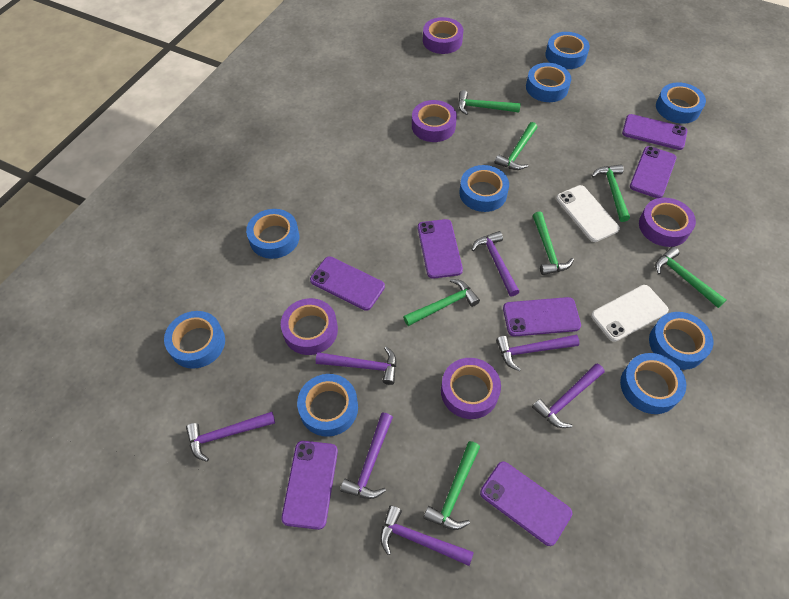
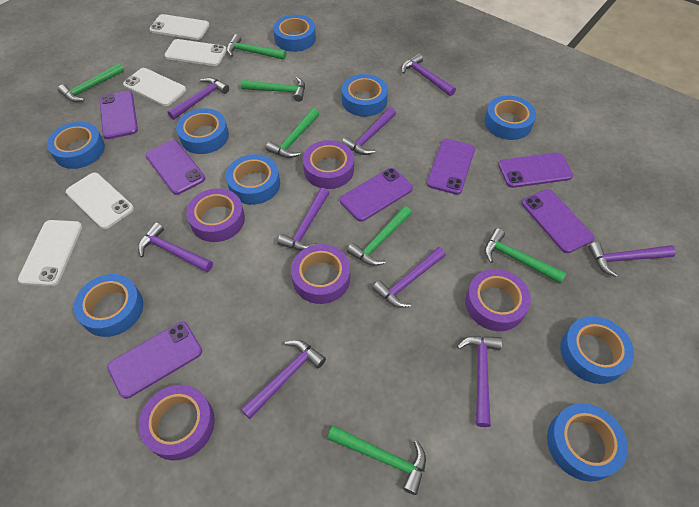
purple hammer: [186,412,275,462] [316,346,397,385] [340,413,393,499] [380,505,474,566] [471,231,519,297] [496,335,580,371] [532,364,604,428] = 7 -> [138,222,213,272] [168,77,229,120] [241,340,326,419] [277,188,329,251] [342,107,396,155] [372,247,446,308] [402,53,456,96] [457,336,502,427] [588,242,676,277] = 9
white phone: [556,185,620,242] [591,285,669,342] = 2 -> [18,220,82,286] [66,172,134,229] [123,68,186,106] [150,14,210,40] [164,39,227,66] = 5

